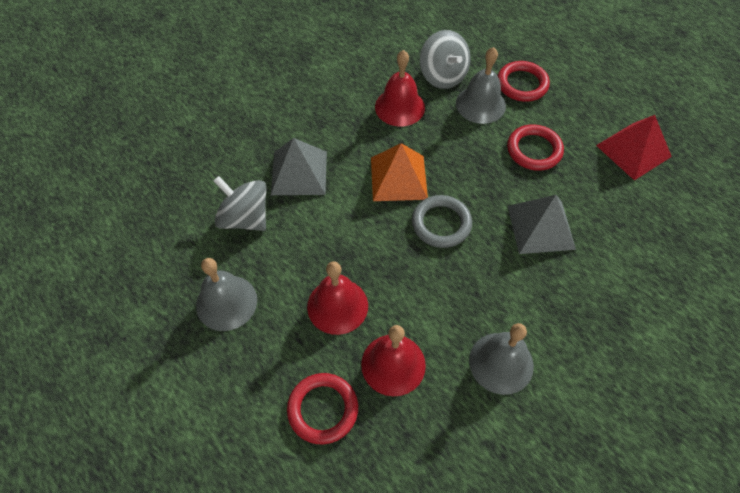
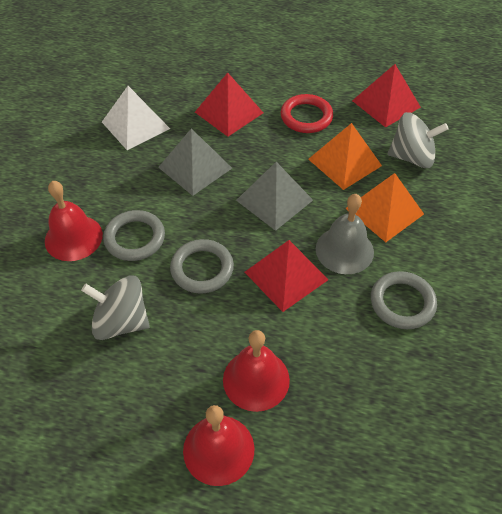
grey bell: [196,258,257,331] [456,47,506,124] [469,323,534,395] = 3 -> [316,194,374,274] = 1
grey ring: [412,195,472,248] = 1 -> [103,210,165,261] [170,239,234,294] [371,271,437,329] = 3
orange pyramid: [371,143,428,201] = 1 -> [308,123,382,190] [345,173,424,242] = 2
red pyramid: [596,115,672,180] = 1 -> [195,73,263,137] [245,240,328,312] [352,64,421,128] = 3
red ring: [287,373,358,444] [498,61,550,102] [507,124,564,171] = 3 -> [281,94,333,133] = 1
white pyramid: none = 0 -> [102,86,170,150] = 1

